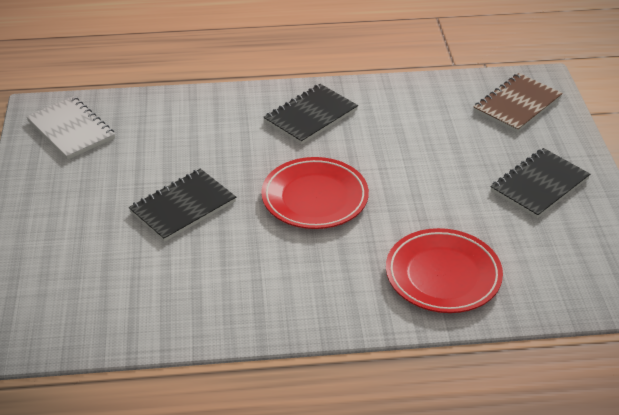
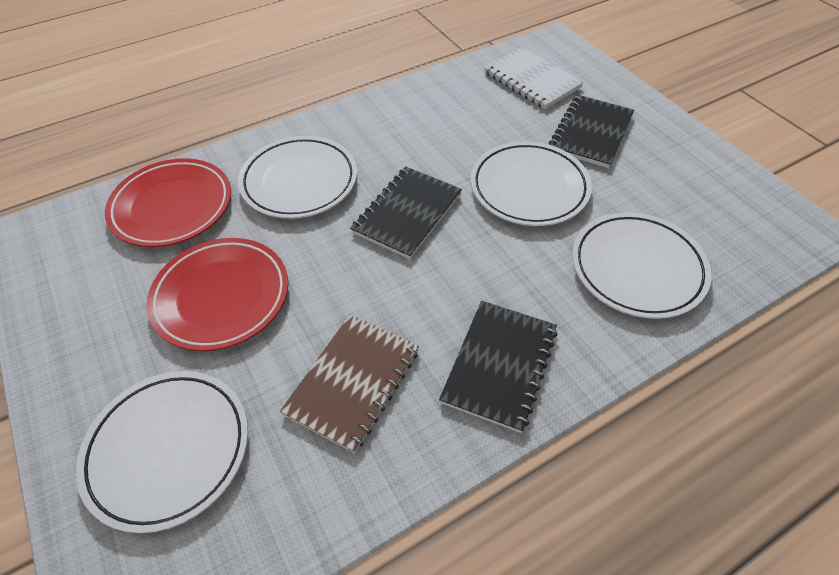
white plate: none = 0 -> [76,371,248,533] [238,136,357,219] [471,141,592,226] [572,212,712,319] = 4

